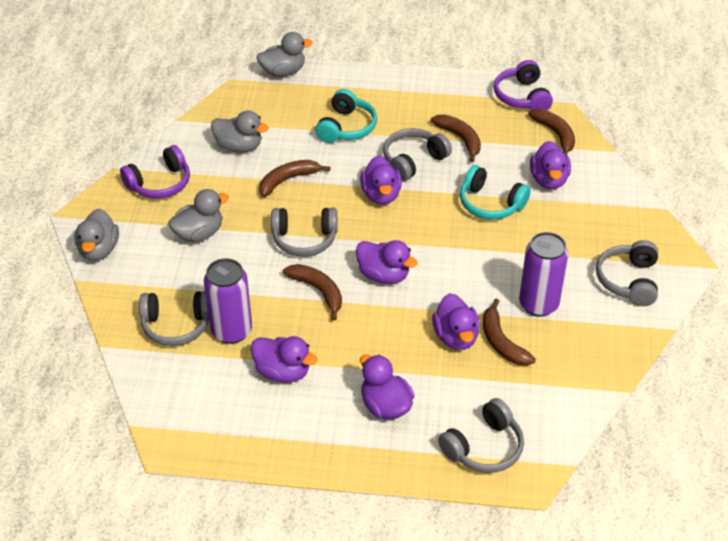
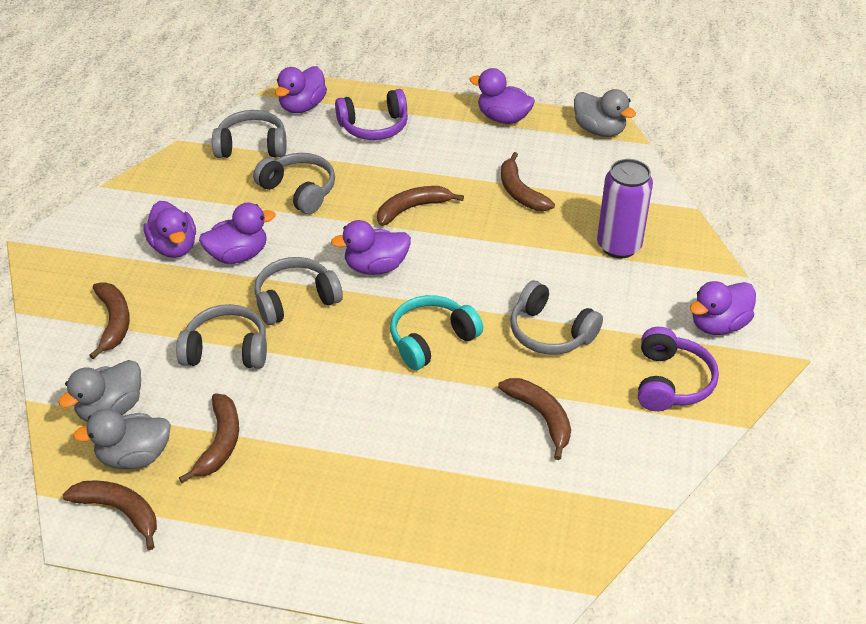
brown banana: [259,160,331,197] [283,264,342,321] [431,115,481,162] [483,299,536,366] [528,109,575,155] = 5 -> [63,480,157,550] [89,282,130,359] [179,393,239,483] [377,186,464,226] [498,378,571,460] [501,152,555,211] = 6
grey duck: [74,209,119,261] [168,189,229,242] [211,110,269,153] [257,32,313,77] = 4 -> [58,360,141,422] [73,409,171,469] [574,89,636,137] = 3
purple can: [204,258,252,344] [519,232,569,317] = 2 -> [597,159,653,258] = 1
turquoise headphones: [315,89,377,143] [460,165,531,220] = 2 -> [390,295,483,370] = 1

